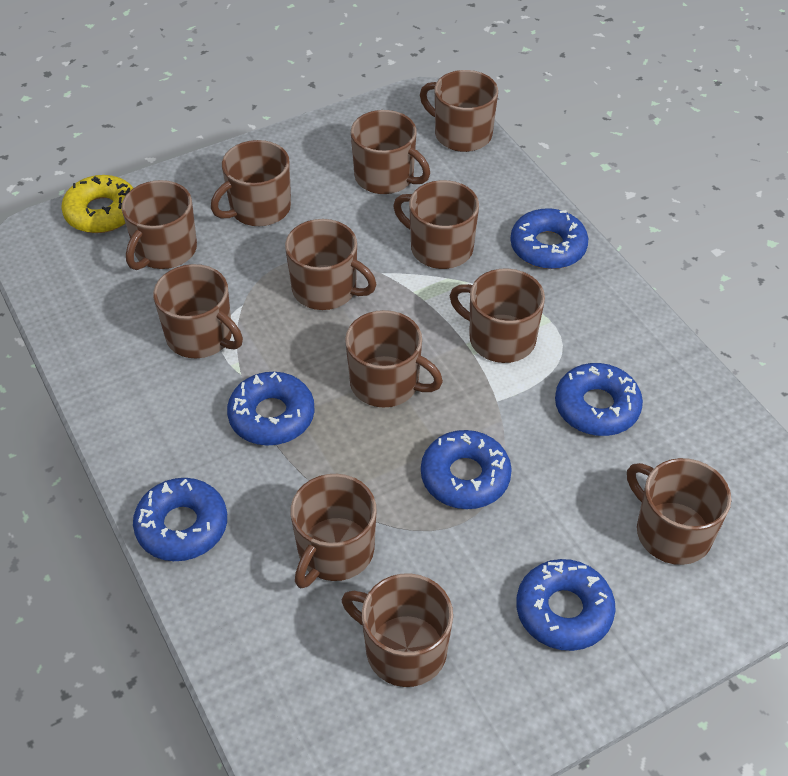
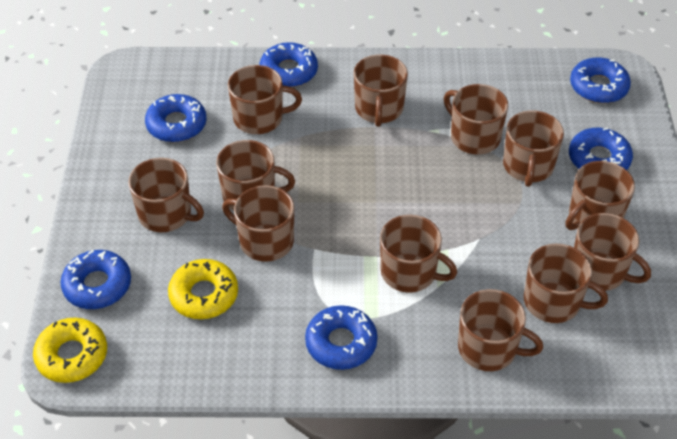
yellow donut: [61,175,133,233] = 1 -> [33,318,107,383] [168,259,238,319] = 2

